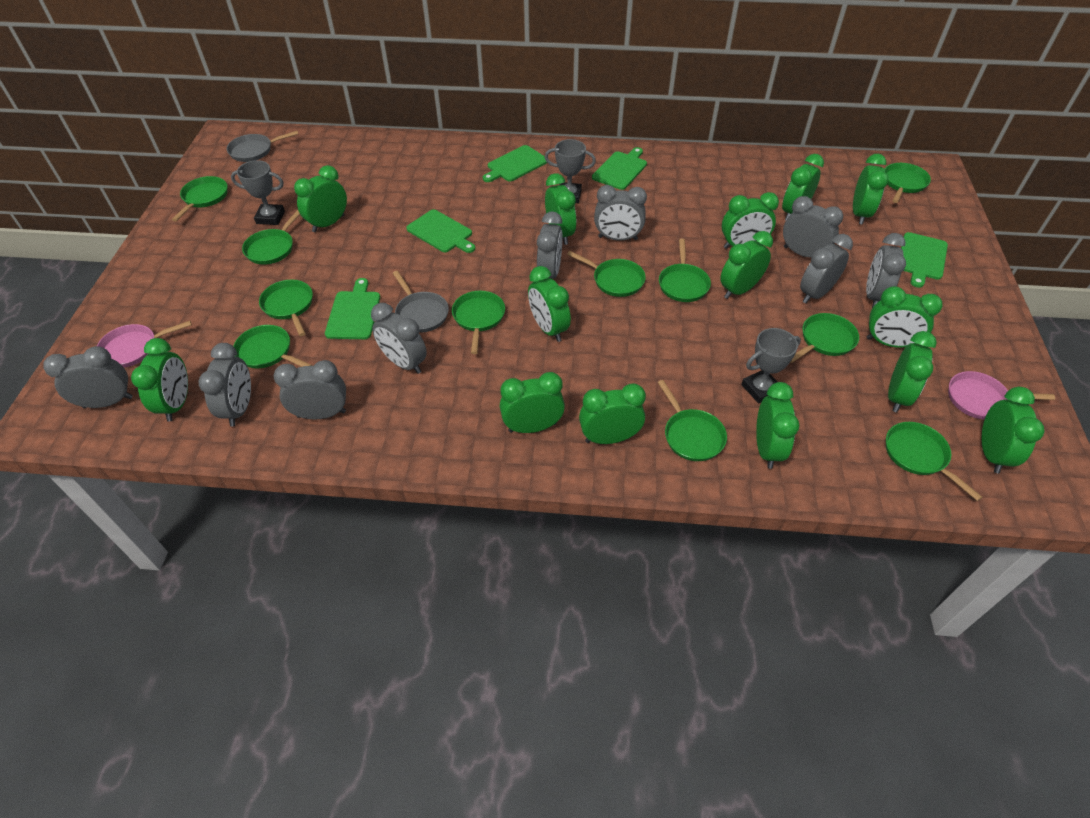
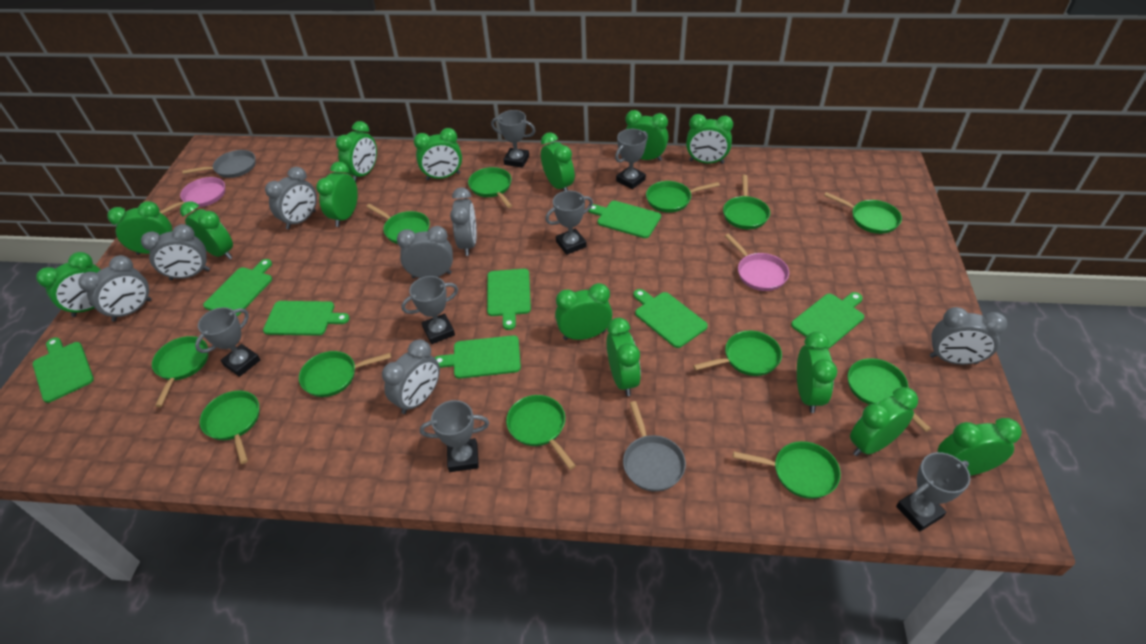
green cutting board: [325,278,380,339] [406,209,476,253] [483,145,547,182] [592,147,647,190] [901,232,948,288] = 5 -> [33,337,94,403] [203,259,272,316] [263,301,349,336] [435,335,521,379] [487,269,531,330] [588,201,661,238] [633,289,708,348] [791,292,864,349] = 8
green pan: [172,176,228,222] [233,325,312,368] [242,210,300,265] [259,280,313,336] [452,291,505,354] [567,251,646,297] [658,380,727,461] [659,239,711,302] [790,313,859,363] [885,163,931,203] [886,422,982,501] = 11 -> [152,336,208,407] [199,390,259,464] [299,351,391,397] [366,204,430,244] [468,167,512,208] [506,395,576,470] [646,181,720,212] [693,330,782,376] [723,175,770,229] [733,441,841,499] [824,192,902,234] [848,358,931,432] = 12
grey clock: [43,346,133,408] [198,343,251,426] [274,360,346,419] [371,303,427,374] [537,211,563,279] [594,185,647,241] [783,196,843,257] [800,234,853,303] [866,233,906,308] = 9 -> [78,255,152,322] [141,224,210,280] [265,167,317,230] [382,339,440,414] [397,226,453,279] [450,187,477,256] [930,307,1007,365] = 7
grey trophy: [231,160,285,225] [545,139,596,203] [741,328,801,403] = 3 -> [195,307,260,377] [401,276,458,344] [420,400,489,472] [491,110,535,168] [545,191,593,255] [615,129,648,189] [896,452,971,531] = 7

